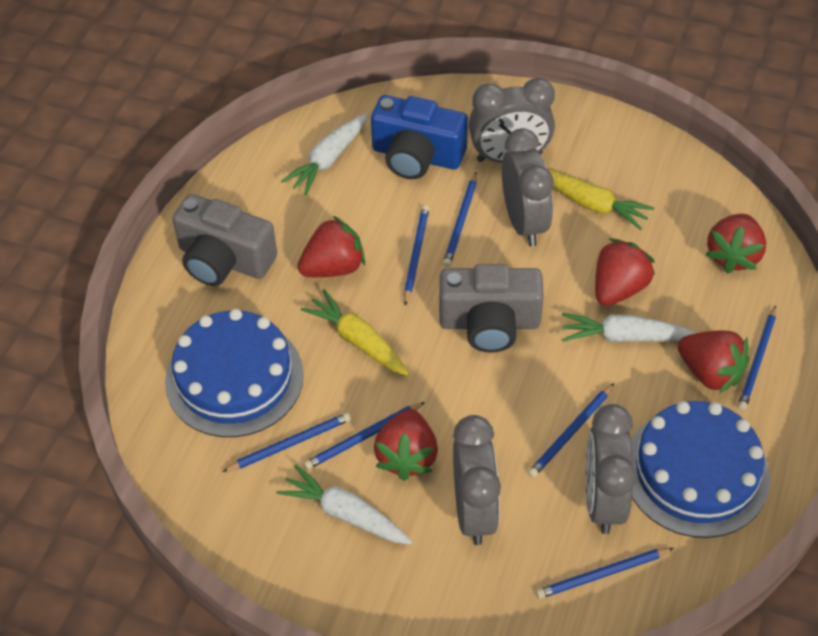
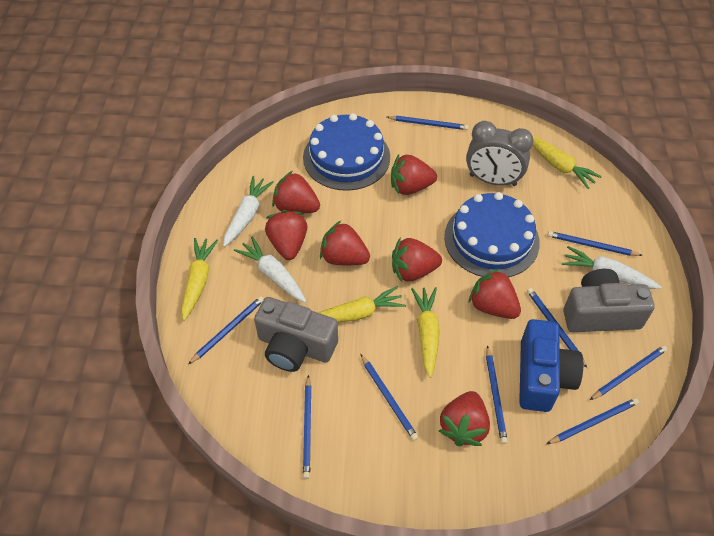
blue pencil: [222,412,352,472] [304,402,425,470] [404,205,429,306] [443,172,477,267] [528,383,614,478] [536,548,674,599] [738,305,776,411] = 7 -> [188,296,264,364] [303,375,311,479] [360,354,419,441] [387,116,469,130] [486,346,508,444] [527,288,587,368] [547,398,639,444] [548,231,643,256] [590,345,667,400] = 9
grey clock: [453,415,501,545] [469,78,555,163] [502,128,554,247] [586,404,637,534] = 4 -> [466,121,534,186] = 1
red strawberry: [298,216,365,277] [374,409,438,481] [595,238,655,306] [678,330,749,394] [705,214,766,274] = 5 -> [265,210,307,260] [272,171,320,213] [320,221,370,265] [391,155,437,195] [392,238,442,282] [439,391,490,446] [469,268,521,319] = 7
yellow carrot: [301,289,409,376] [548,169,654,230] = 2 -> [181,238,218,321] [318,286,406,322] [411,287,440,378] [533,136,602,189] = 4

